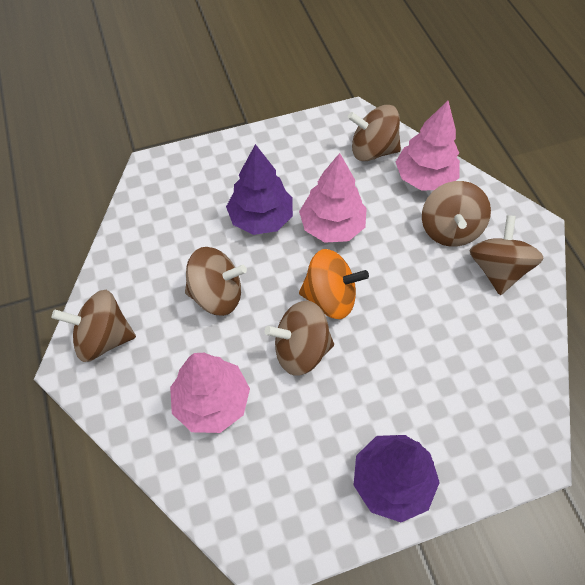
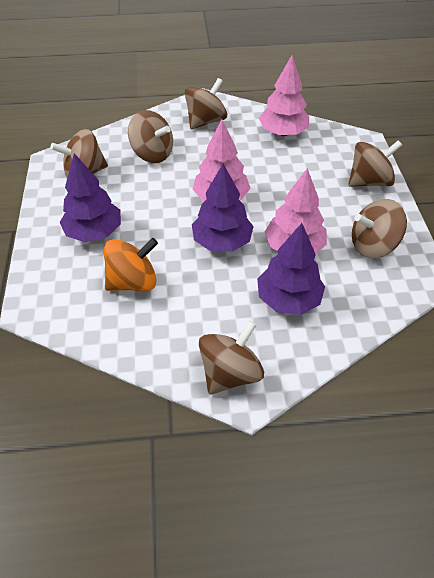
purple tree: [226,144,293,235] [354,435,440,522] = 2 -> [60,153,121,242] [192,164,254,252] [257,223,325,315] = 3

